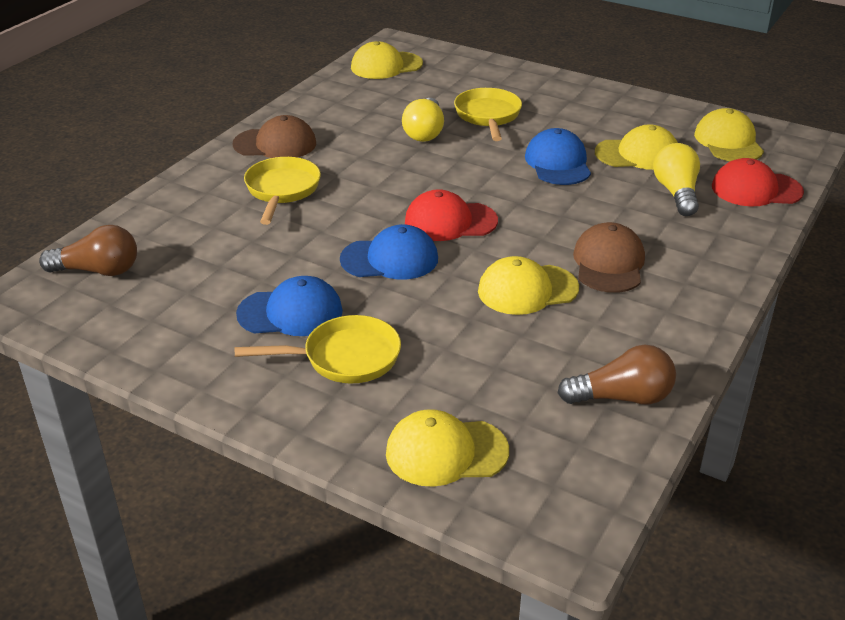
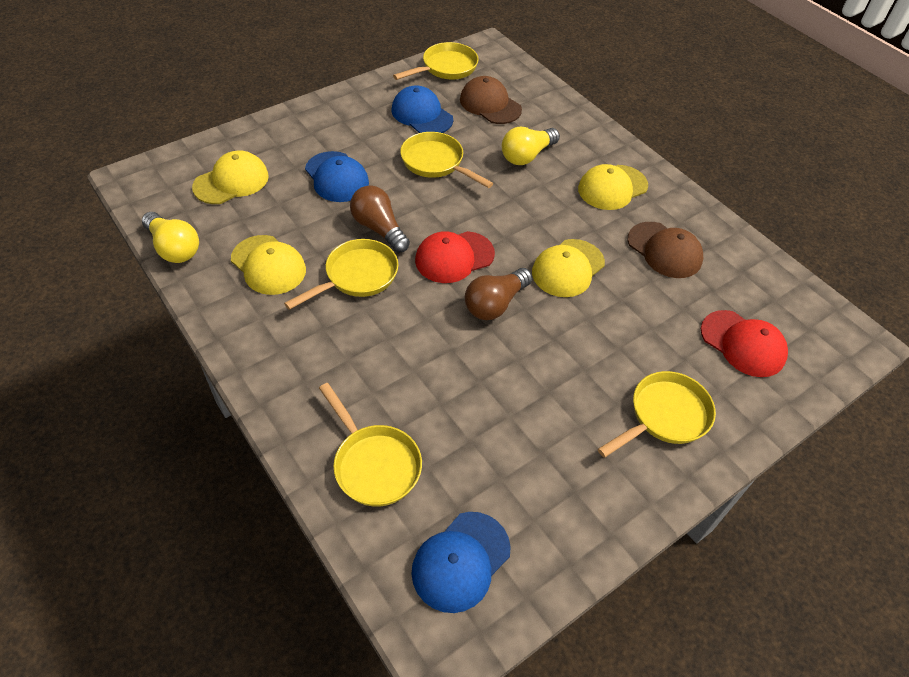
yellow cap: [351,41,423,79] [386,409,509,487] [478,256,579,315] [595,124,678,170] [694,108,764,161] = 5 -> [192,151,269,204] [231,235,306,295] [532,239,605,297] [578,164,648,210] = 4
yellow pan: [234,315,401,383] [244,157,321,225] [454,88,522,141] = 3 -> [284,239,398,310] [319,383,422,507] [393,42,479,80] [400,132,493,188] [598,371,716,458] = 5

